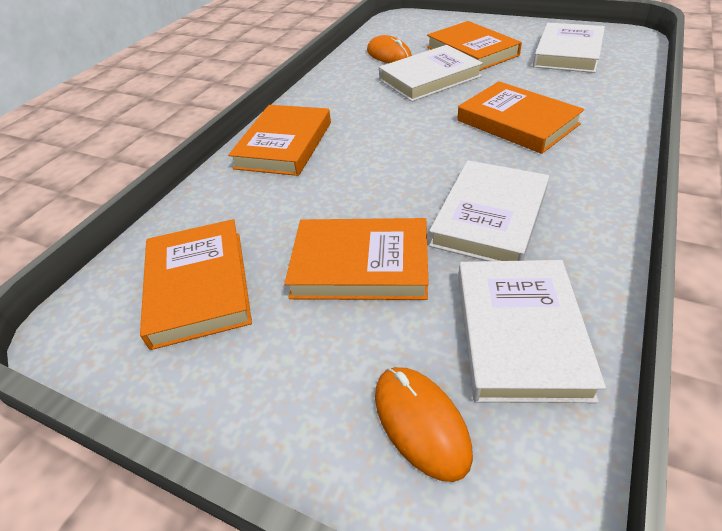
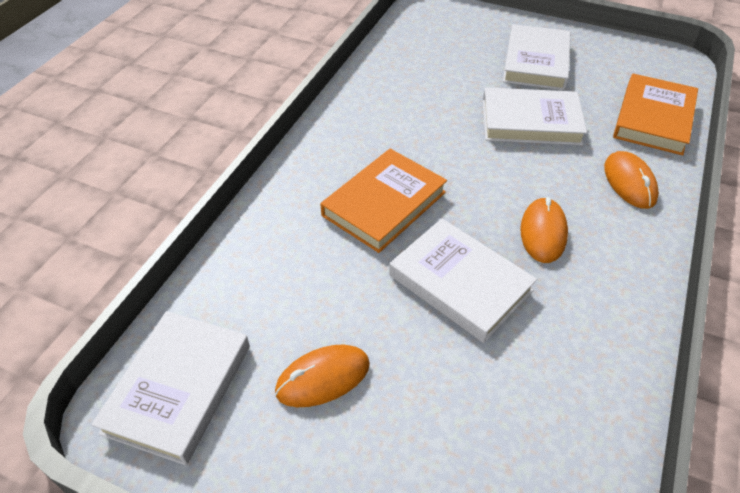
orange book: [140,219,252,350] [228,105,331,176] [284,218,429,300] [427,21,522,71] [457,81,585,154] = 5 -> [320,149,447,253] [613,73,698,155] = 2
orange mouse: [367,35,412,63] [375,367,473,482] = 2 -> [275,345,370,407] [520,197,568,263] [604,151,659,209] = 3

